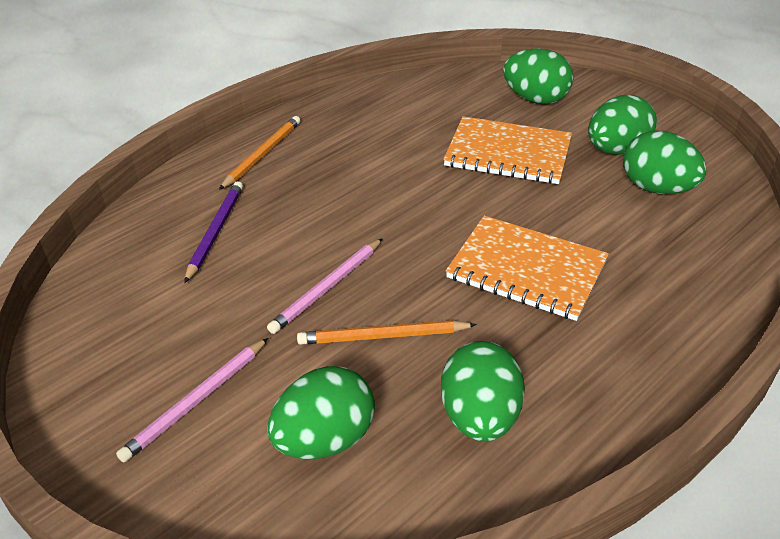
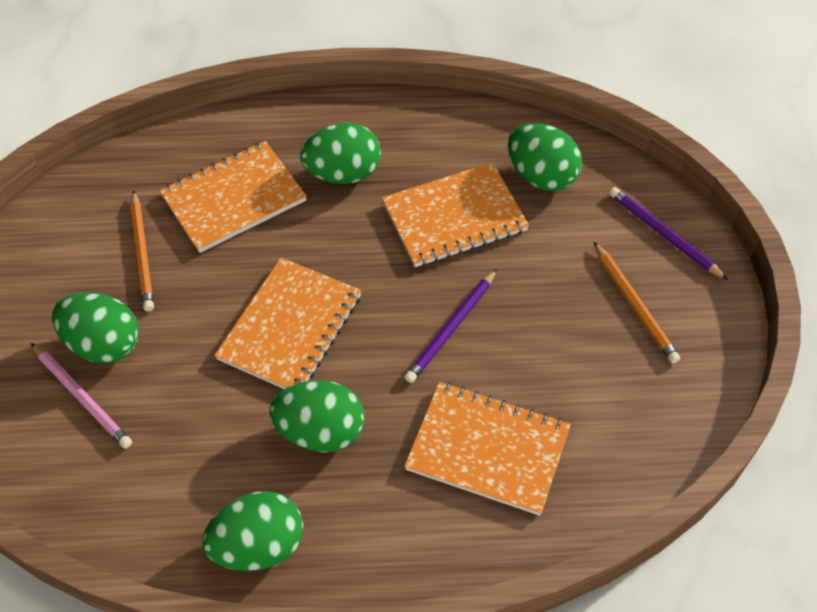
orange notebook: [443,116,572,184] [446,216,609,321] = 2 -> [159,141,307,253] [214,258,361,389] [382,162,529,267] [404,382,571,516] = 4
pink pencil: [116,338,268,463] [267,238,383,334] = 2 -> [31,343,132,449] = 1
purple pencil: [184,181,243,283] = 1 -> [404,269,497,383] [609,187,728,280] = 2

